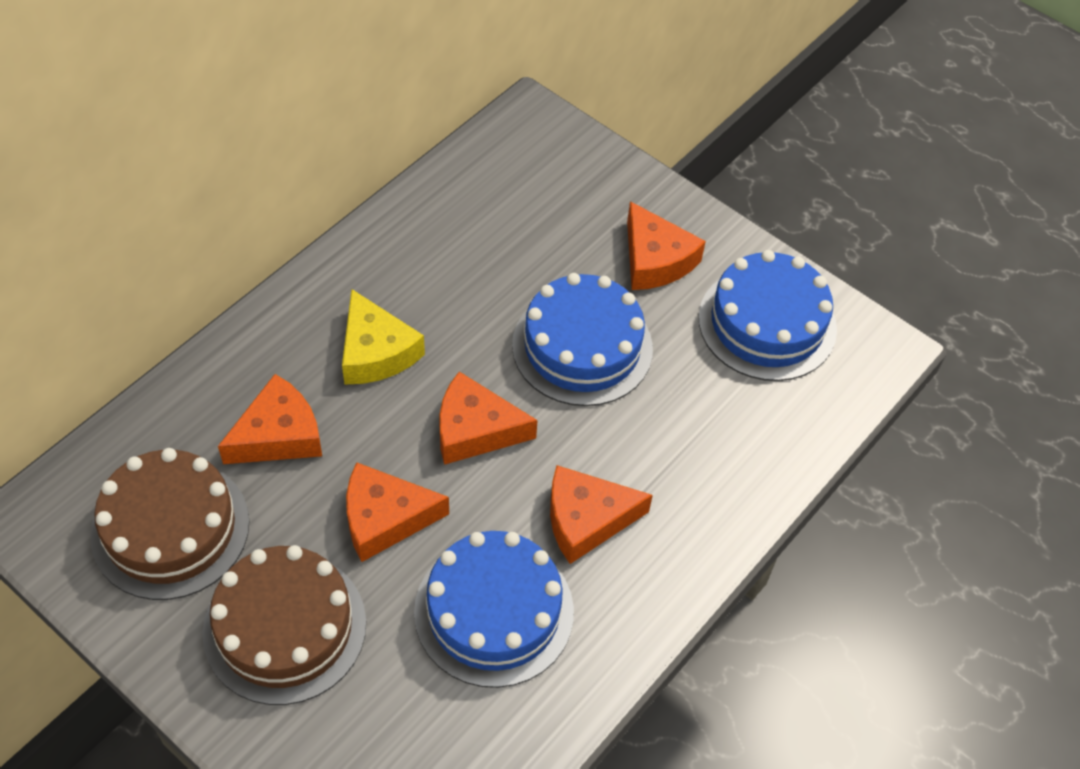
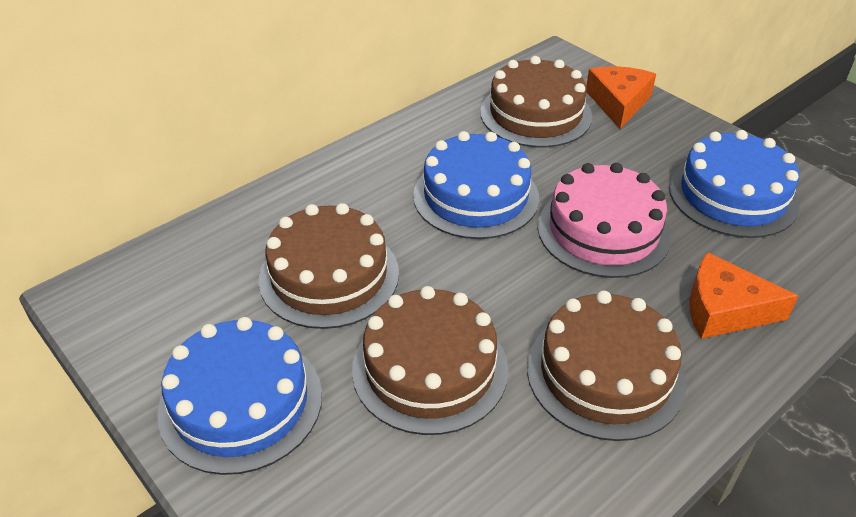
brown cake: [90,448,250,600] [202,545,366,705] = 2 -> [259,203,399,329] [352,286,508,435] [480,56,592,147] [527,291,686,441] = 4
orange cheese: [218,374,322,464] [346,462,449,562] [439,372,538,465] [550,465,653,564] [627,201,706,290] = 5 -> [586,66,656,129] [690,252,799,339] = 2
pink cake: none = 0 -> [538,163,671,278] = 1
yellow cheese: [342,289,425,384] = 1 -> none = 0

